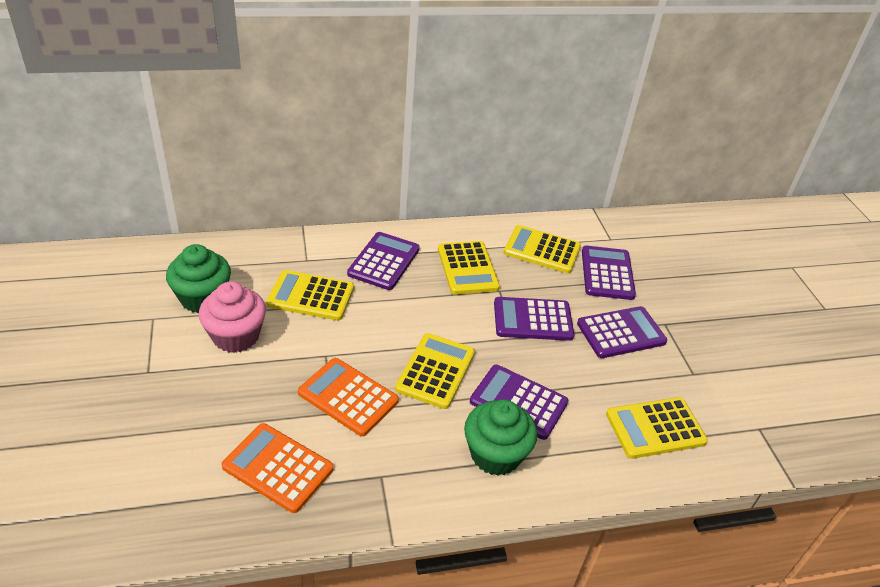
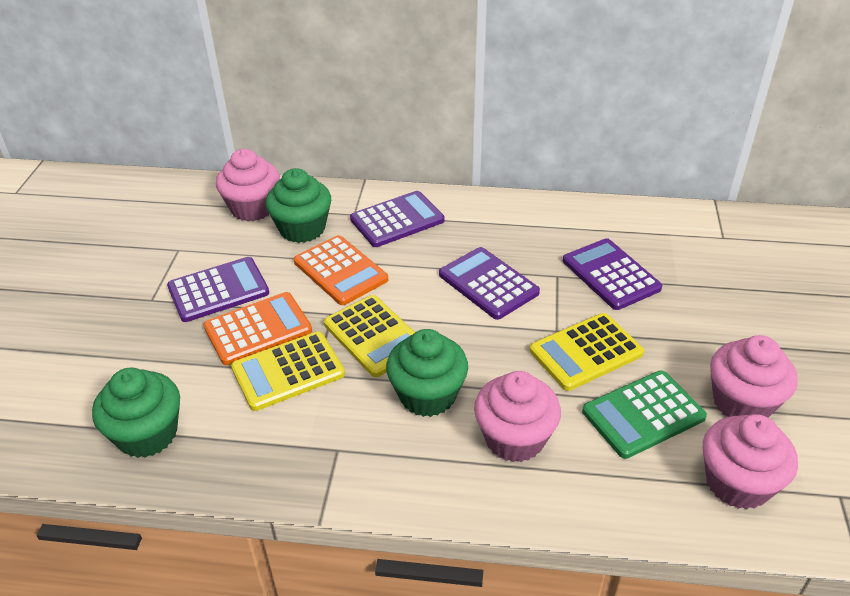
green calculator: none = 0 -> [582,370,707,459] = 1
green cupcake: [166,244,231,313] [464,399,537,476] = 2 -> [92,368,180,458] [265,168,331,243] [386,329,468,417] = 3
pink cupcake: [199,282,266,353] = 1 -> [216,149,280,221] [474,371,561,462] [703,414,798,510] [710,335,798,418] = 4
purple calculator: [347,232,420,290] [470,365,568,440] [494,297,574,341] [577,306,667,358] [582,246,636,300] = 5 -> [167,257,269,322] [350,191,444,247] [439,247,540,320] [563,238,662,310] = 4
yellow calculator: [266,270,354,320] [395,333,475,409] [438,241,500,295] [504,225,581,273] [606,397,708,459] = 5 -> [231,331,345,411] [324,295,415,377] [530,313,644,391] = 3

